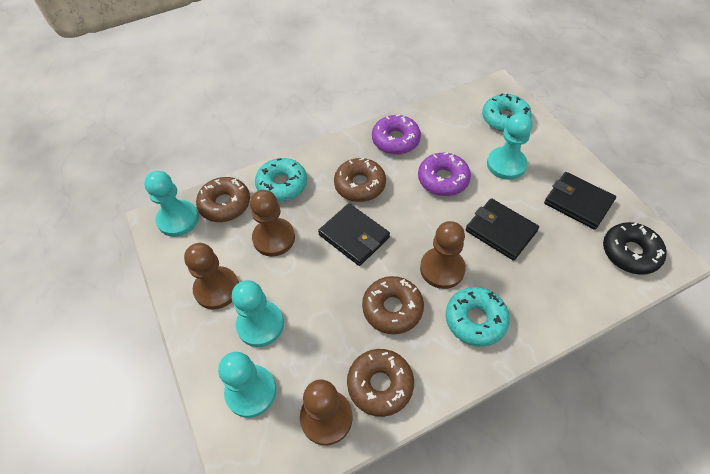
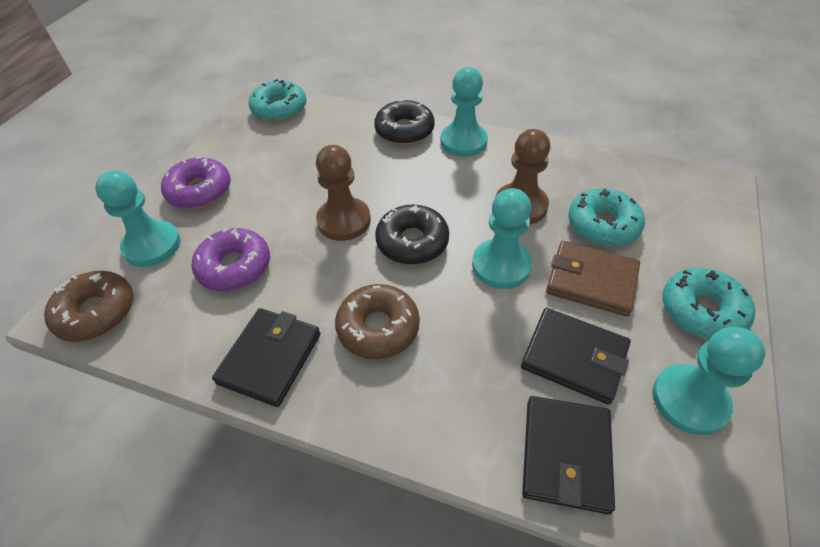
black donut: [603,222,667,275] = 1 -> [374,99,435,145] [375,204,449,265] = 2
brown donut: [196,177,250,222] [334,158,386,202] [347,349,414,417] [362,276,424,334] = 4 -> [44,271,134,342] [335,284,420,360] = 2
brown pawn: [184,243,239,309] [250,190,295,256] [300,380,353,445] [420,221,466,289] = 4 -> [316,145,371,241] [495,129,550,225] = 2
brown wallet: none = 0 -> [546,241,640,316] = 1

